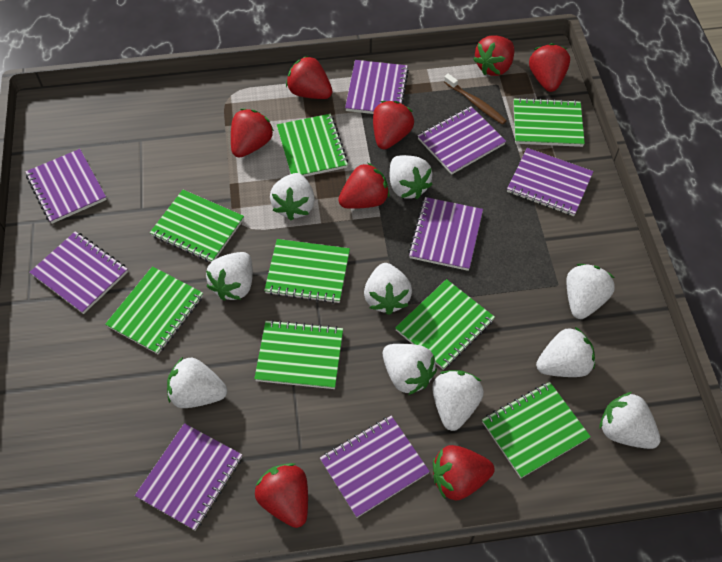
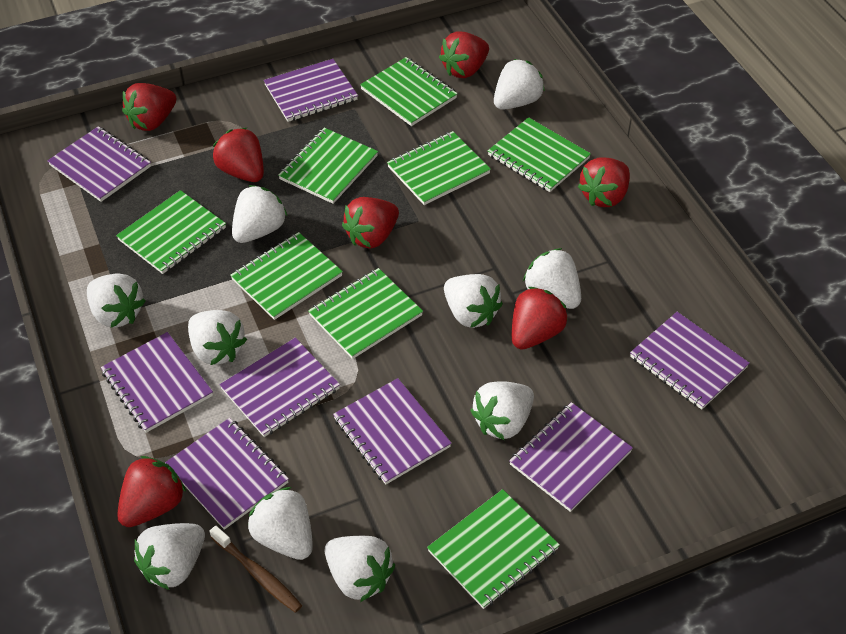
red strawberry: [231,109,274,158] [255,463,308,528] [286,56,332,99] [338,162,390,209] [373,101,414,150] [433,445,495,501] [473,36,514,76] [529,43,570,92] = 8 -> [117,456,186,527] [122,83,177,131] [213,128,264,182] [342,197,399,248] [439,31,489,78] [512,287,568,350] [578,158,630,207] = 7

